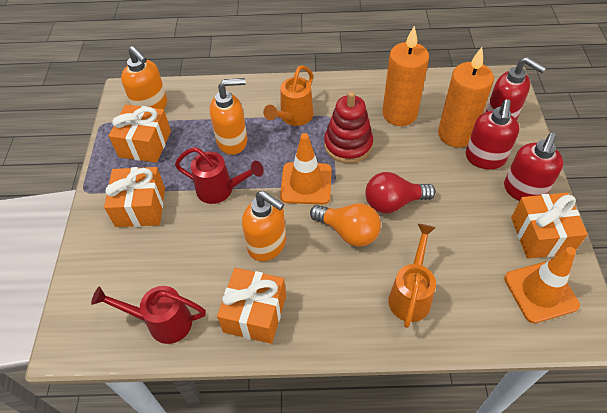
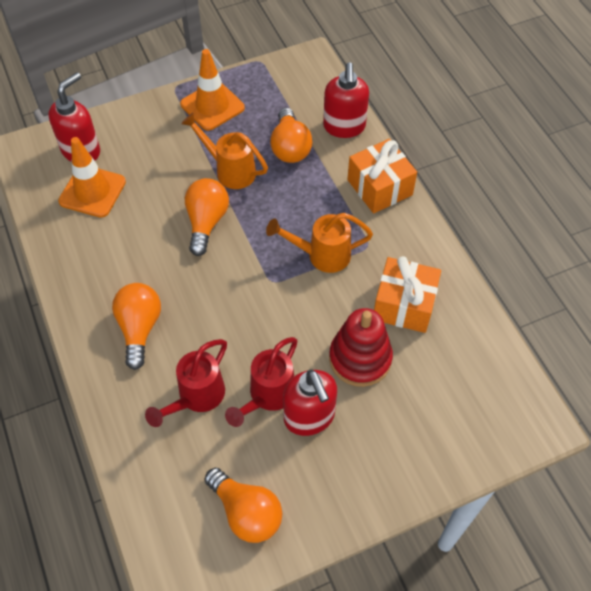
orange candle: [382,26,429,126] [438,47,494,147] = 2 -> none = 0
orange gift: [104,167,165,227] [109,105,171,163] [217,268,286,344] [511,193,588,259] = 4 -> [347,139,417,214] [374,256,441,333] = 2
orange light bulb: [310,203,381,247] = 1 -> [112,283,161,370] [185,178,229,256] [204,468,282,543] [270,108,313,163] = 4
orange soap dispenser: [121,46,167,109] [210,78,248,155] [242,191,286,261] = 3 -> none = 0
red light bulb: [366,172,436,213] = 1 -> none = 0

